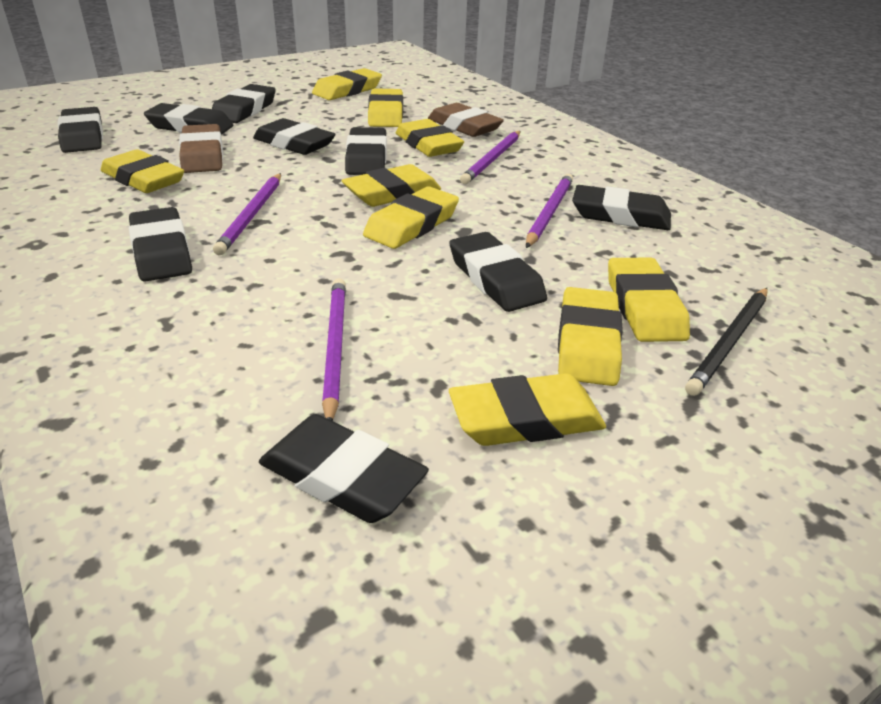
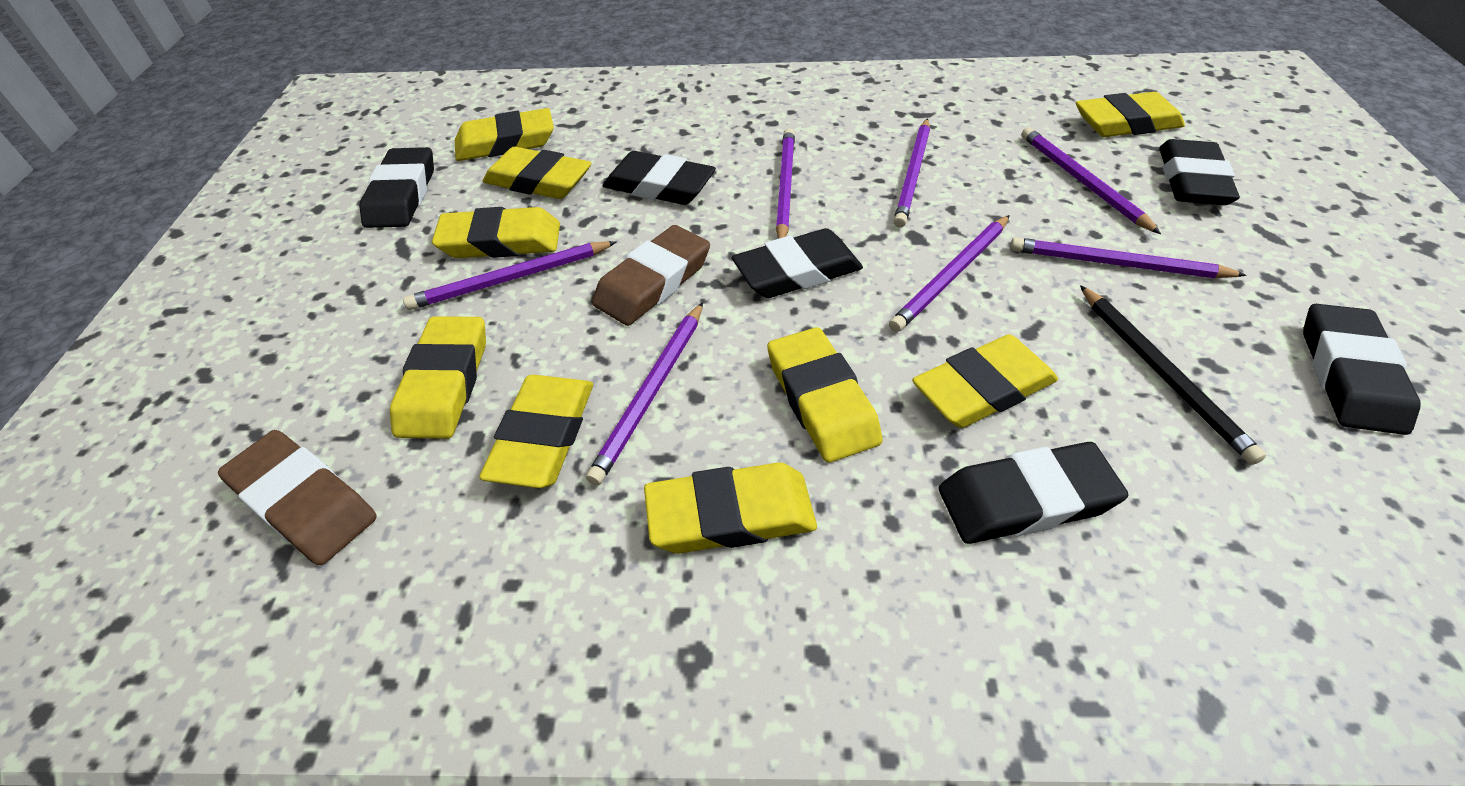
black eraser: [58,107,103,153] [129,207,192,282] [144,103,233,134] [212,84,276,123] [253,118,336,155] [259,414,429,523] [345,127,387,175] [449,232,547,312] [572,185,671,230] = 9 -> [359,147,434,228] [603,151,716,205] [732,228,863,298] [939,442,1128,544] [1159,139,1240,205] [1303,304,1421,435] = 6
purple pencil: [213,173,281,255] [322,278,346,421] [460,131,521,184] [526,174,573,248] = 4 -> [403,241,616,310] [586,302,703,486] [776,128,795,239] [889,215,1010,332] [894,118,930,228] [1010,237,1247,278] [1021,127,1161,234] = 7

